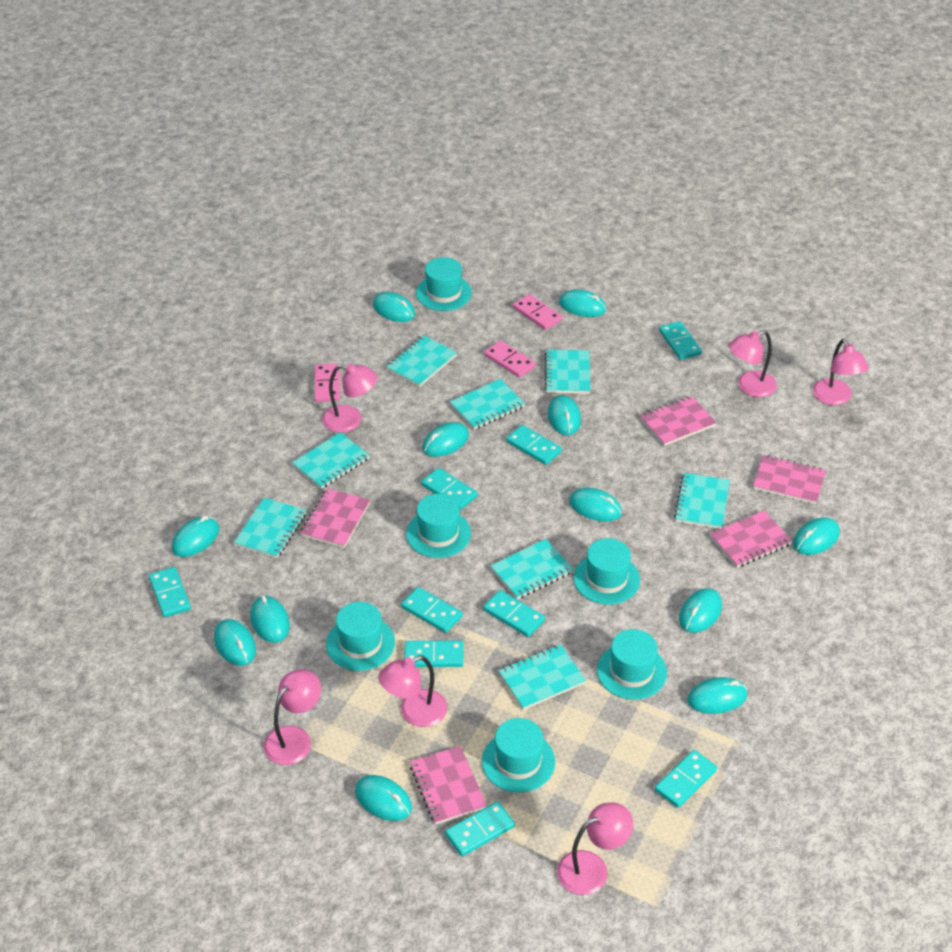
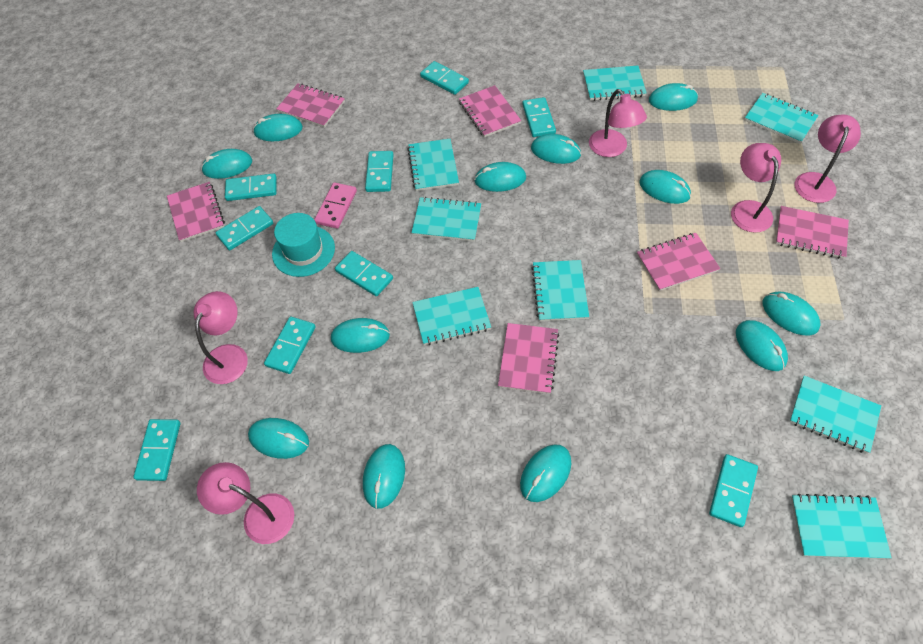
pink domino: [314,364,340,402] [484,340,536,378] [513,294,562,330] = 3 -> [314,182,357,229] = 1
pink lamp: [263,669,321,765] [322,363,378,433] [379,656,447,727] [557,802,633,895] [728,330,777,397] [813,339,869,405] = 6 -> [194,291,248,384] [197,462,294,544] [589,89,647,157] [731,143,781,233] [795,114,861,203] = 5
pink notebook: [301,488,370,548] [410,746,487,825] [640,396,717,446] [710,510,792,568] [753,455,826,504] = 5 -> [167,182,225,242] [276,83,345,128] [459,85,521,137] [498,323,559,394] [637,233,720,291] [776,206,849,259] = 6
turquoise hat: [326,602,395,671] [406,494,471,558] [416,257,472,311] [482,718,555,793] [574,538,640,604] [597,629,667,700] = 6 -> [272,213,335,277] = 1

